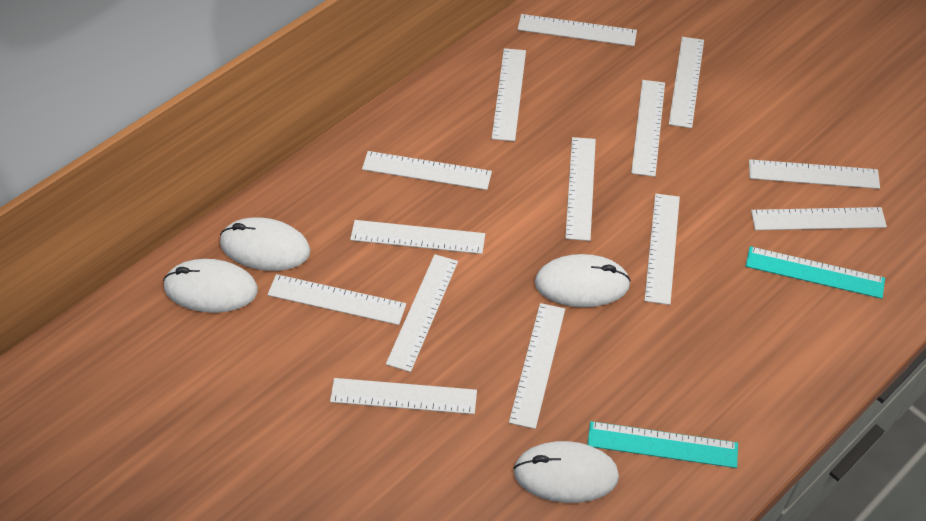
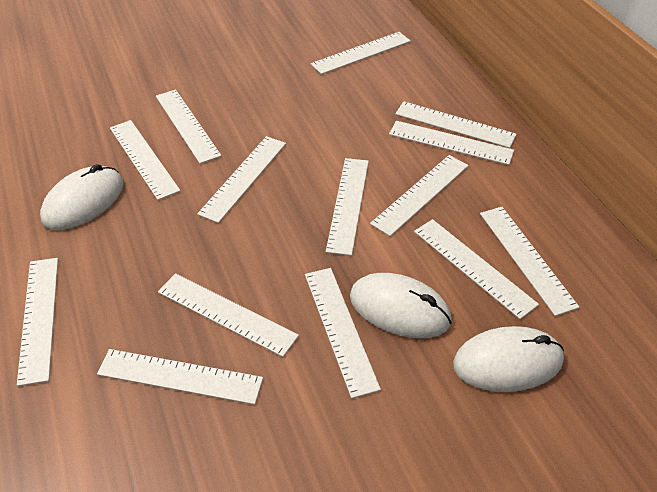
turquoise ruler: [587,421,738,468] [746,246,885,299] = 2 -> none = 0
white mouse: [163,259,258,313] [220,217,310,271] [513,441,619,503] [535,254,631,307] = 4 -> [40,164,123,230] [350,273,452,338] [453,326,564,392] = 3

